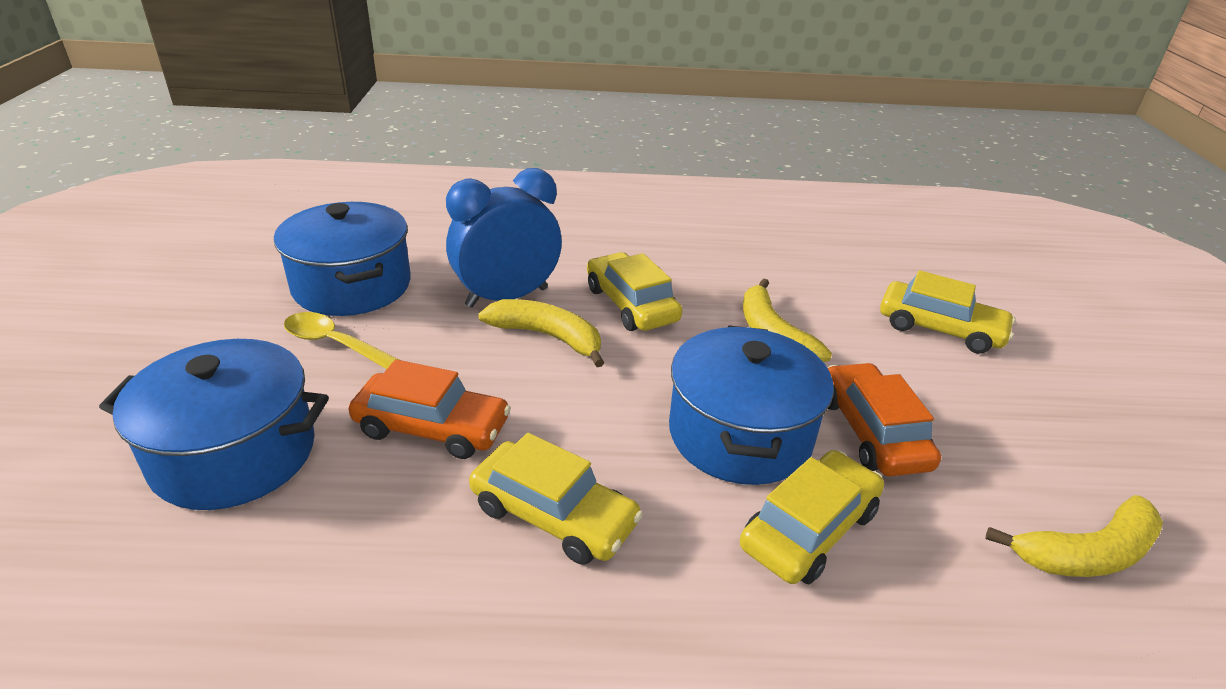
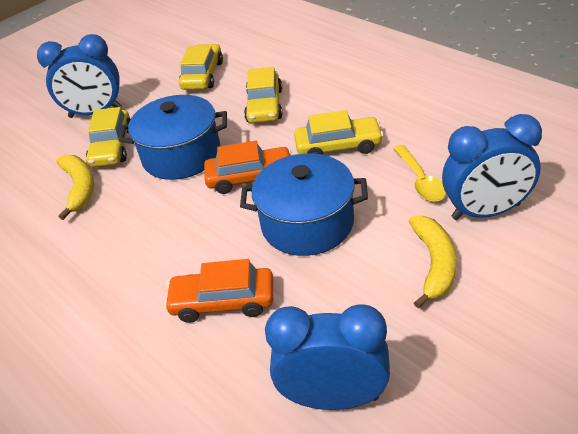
blue clock: [446,168,562,307] = 1 -> [37,34,122,118] [265,304,390,410] [442,114,542,220] = 3
blue pot: [99,339,329,510] [274,202,411,316] [669,326,834,485] = 3 -> [119,95,227,180] [240,153,368,256] = 2
yellow banana: [478,299,604,367] [743,278,832,362] [985,495,1163,577] = 3 -> [56,155,94,220] [409,216,456,308] = 2

